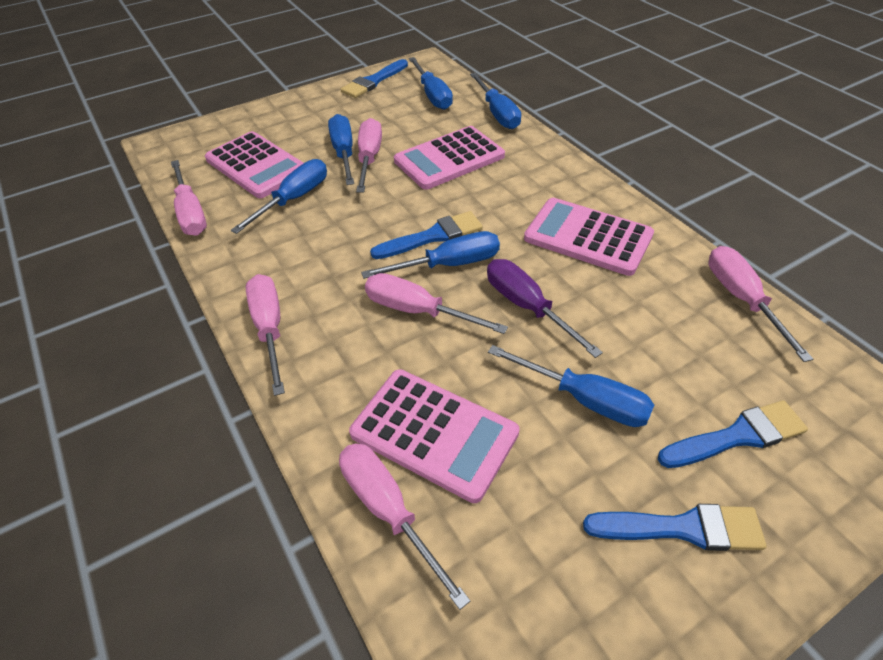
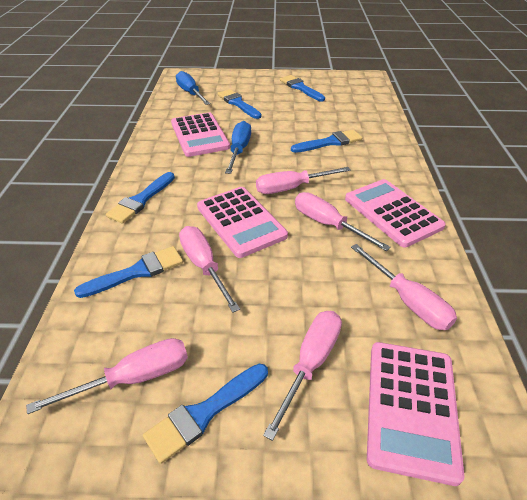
blue brush: [340,59,408,98] [370,211,483,259] [583,504,767,551] [658,400,808,468] = 4 -> [74,246,183,298] [106,172,175,224] [143,364,268,464] [218,89,261,119] [280,75,325,102] [291,130,362,153] = 6
blue screwdriver: [231,159,327,234] [328,114,354,185] [361,231,500,279] [409,57,453,110] [470,73,521,129] [488,345,654,427] = 6 -> [176,71,210,105] [225,121,251,174] = 2
purple screwdriver: [487,259,603,358] = 1 -> none = 0

